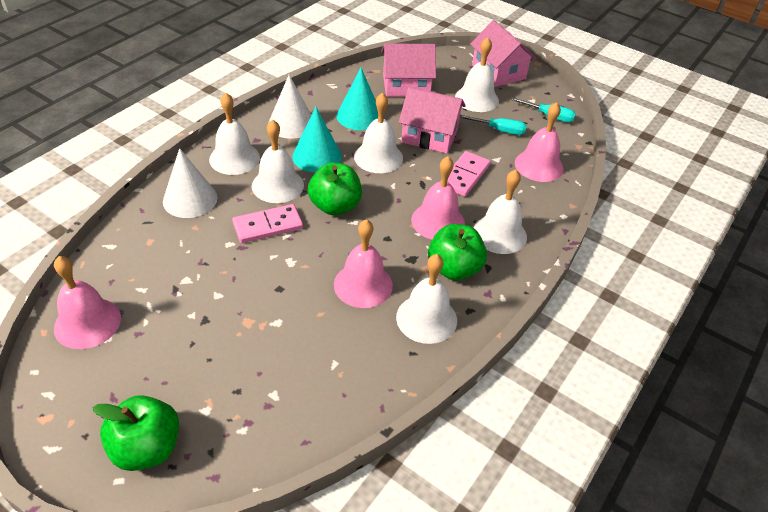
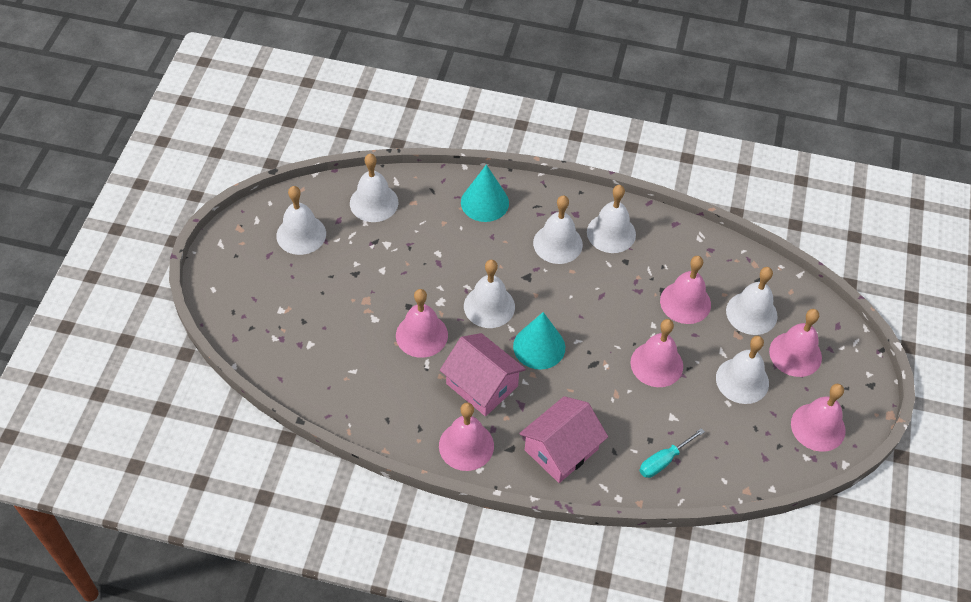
green apple: [93,395,179,471] [308,163,362,215] [428,224,487,280] = 3 -> none = 0
pink bell: [54,256,121,349] [334,219,393,308] [411,156,465,240] [515,102,564,182] = 4 -> [396,289,448,358] [439,403,494,471] [630,319,683,387] [660,256,711,324] [769,309,822,377] [791,384,846,452] = 6
pink domino: [232,204,303,243] [447,151,490,196] = 2 -> none = 0
pink house: [381,43,436,97] [399,87,465,153] [470,20,536,87] = 3 -> [440,333,526,416] [519,396,608,483] = 2
turquoise screwdriver: [460,115,527,135] [510,97,576,122] = 2 -> [639,428,705,478] = 1
white bell: [209,93,260,175] [252,119,304,203] [354,93,403,173] [396,254,457,344] [455,37,499,112] [473,169,527,254] = 6 -> [276,186,326,255] [350,154,398,222] [464,260,515,328] [533,196,583,264] [587,185,636,253] [716,336,769,404] [726,267,778,335] = 7
white cone: [163,148,218,218] [268,75,311,139] = 2 -> none = 0

